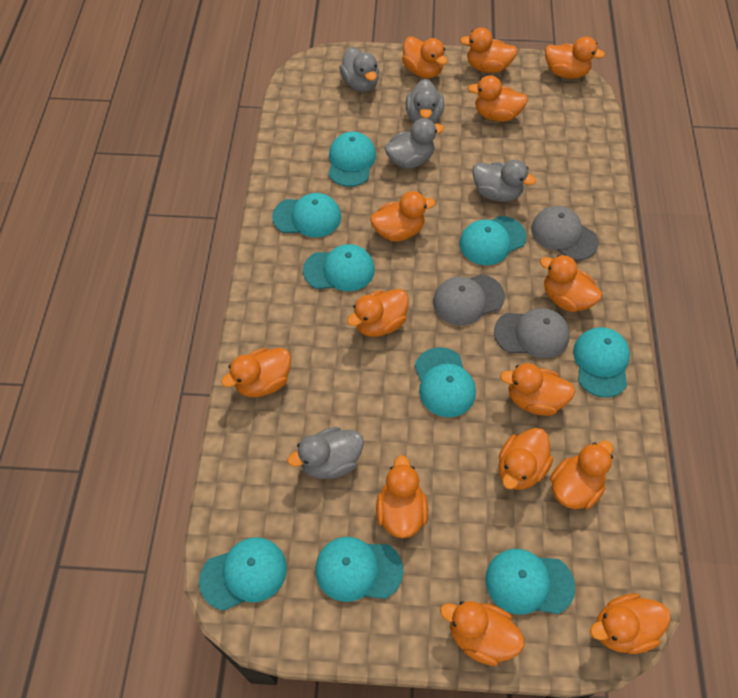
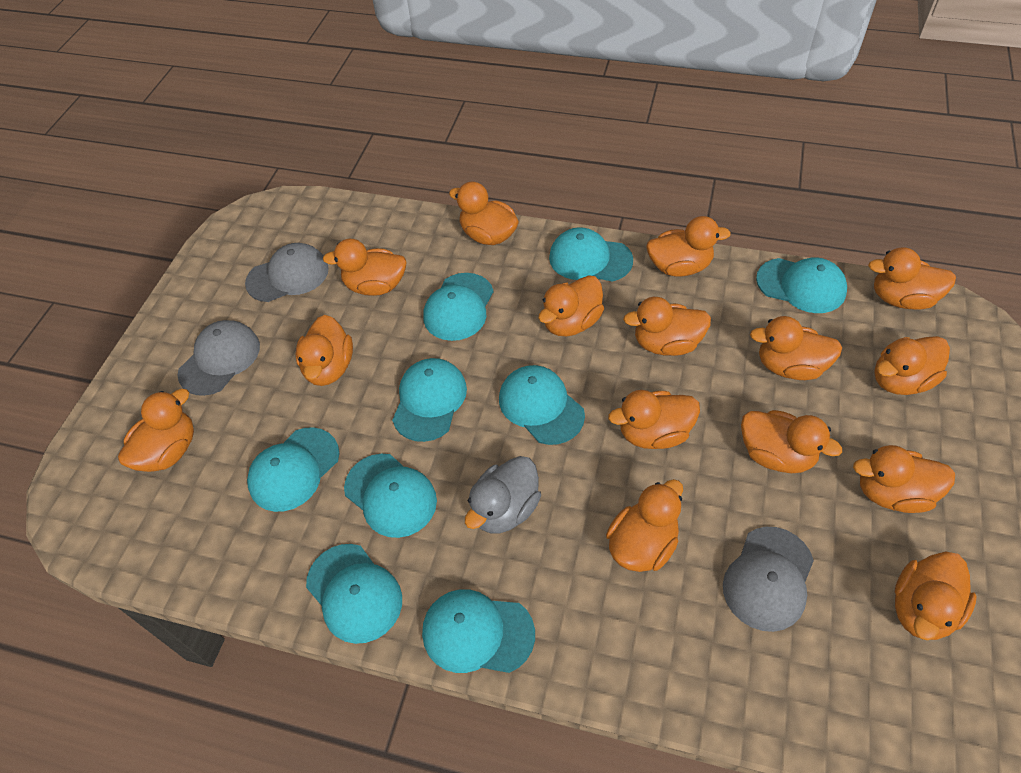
grey duck: [288,427,364,479] [339,47,379,92] [384,118,444,168] [405,79,444,124] [472,160,536,202] = 5 -> [465,456,541,533] = 1
orange duck: [221,348,291,397] [347,289,409,337] [370,191,435,242] [376,455,428,538] [402,36,448,78] [440,601,524,666] [460,27,517,73] [468,75,528,122] [498,428,553,490] [500,363,575,416] [540,255,602,312] [545,36,605,79] [550,440,613,509] [590,593,671,654] = 14 -> [118,389,194,472] [295,315,353,386] [323,239,407,296] [449,182,519,245] [538,275,604,336] [606,479,683,572] [608,390,700,449] [623,297,711,356] [646,216,731,277] [741,410,842,473] [750,316,842,380] [853,445,955,513] [868,248,956,310] [874,336,950,395] [895,552,977,640] = 15

